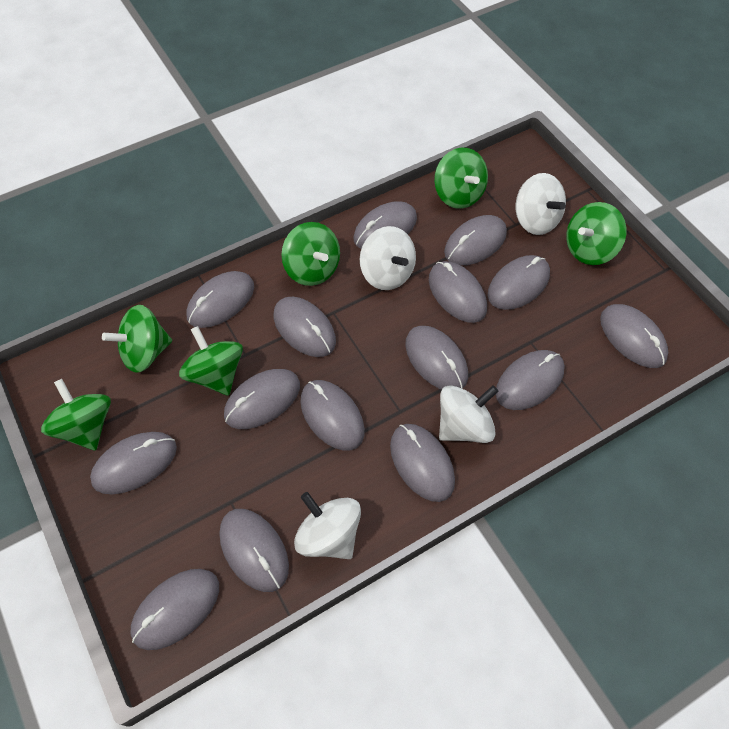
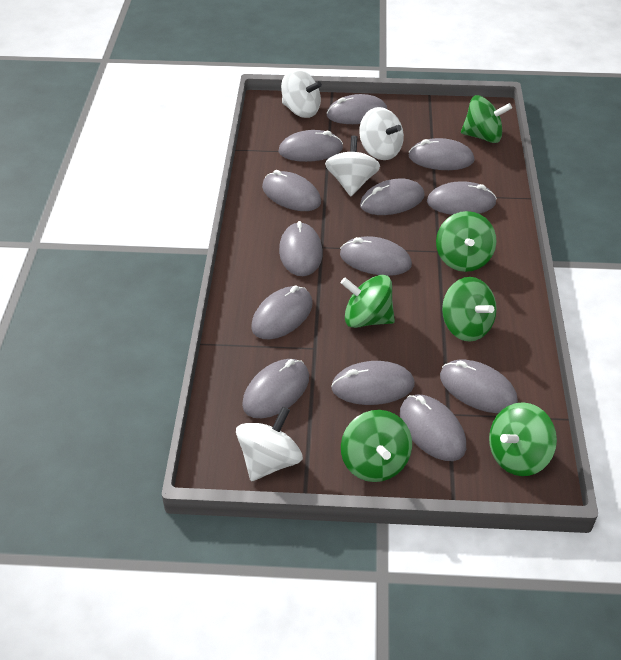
grey mouse: [90,432,177,494] [130,569,219,650] [186,271,254,328] [219,509,289,592] [224,369,300,429] [274,297,336,357] [300,380,365,451] [353,201,417,249] [390,424,455,502] [405,326,468,390] [429,261,487,323] [444,215,507,265] [487,255,550,310] [496,350,565,410] [600,304,669,368] = 15 -> [242,359,309,418] [251,285,312,339] [262,170,321,211] [278,130,343,162] [279,221,323,276] [326,94,387,124] [331,361,414,405] [340,236,412,276] [360,178,425,215] [400,395,466,461] [408,138,474,170] [427,181,497,215] [440,360,518,413] = 13

